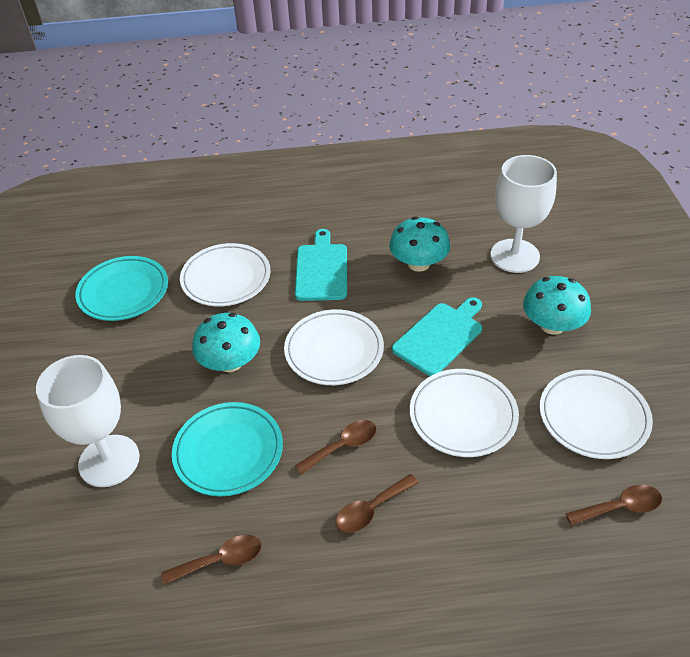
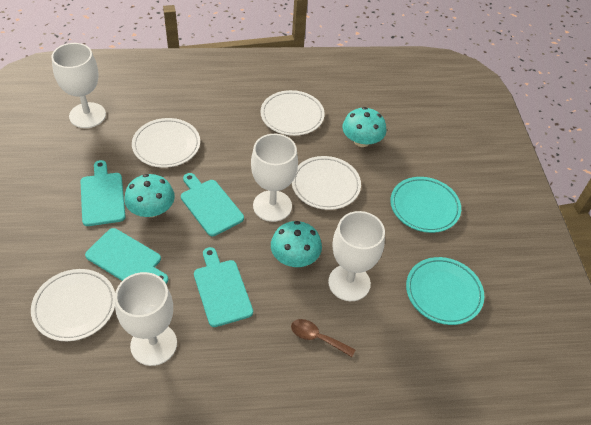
brown spoon: [161,535,262,585] [295,420,376,475] [336,474,419,533] [565,485,662,526] = 4 -> [291,319,356,357] = 1
turquoise cutting board: [295,229,347,301] [392,297,482,376] = 2 -> [81,160,126,226] [85,228,168,284] [181,173,244,236] [194,247,253,327] = 4
white goblet: [36,355,140,487] [490,155,557,273] = 2 -> [51,43,106,128] [115,272,177,366] [251,134,298,222] [328,211,385,301] = 4

